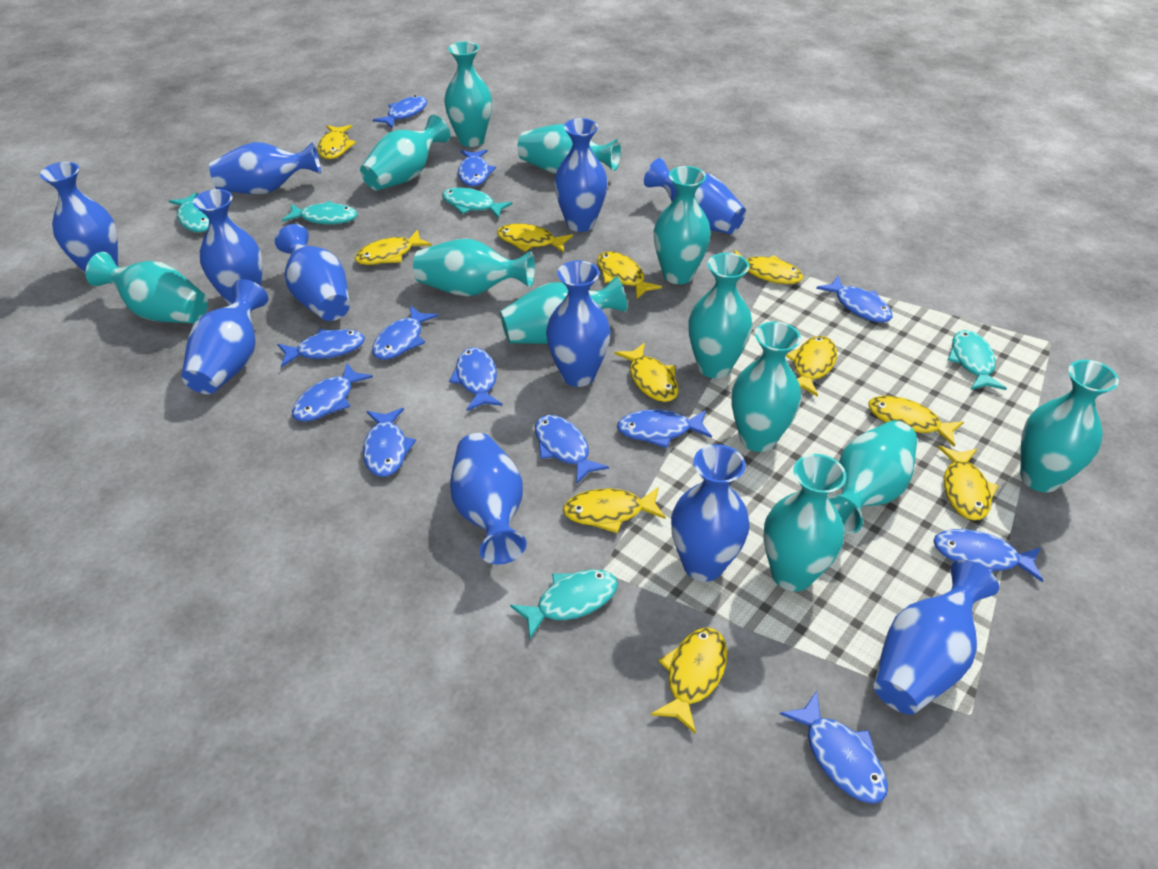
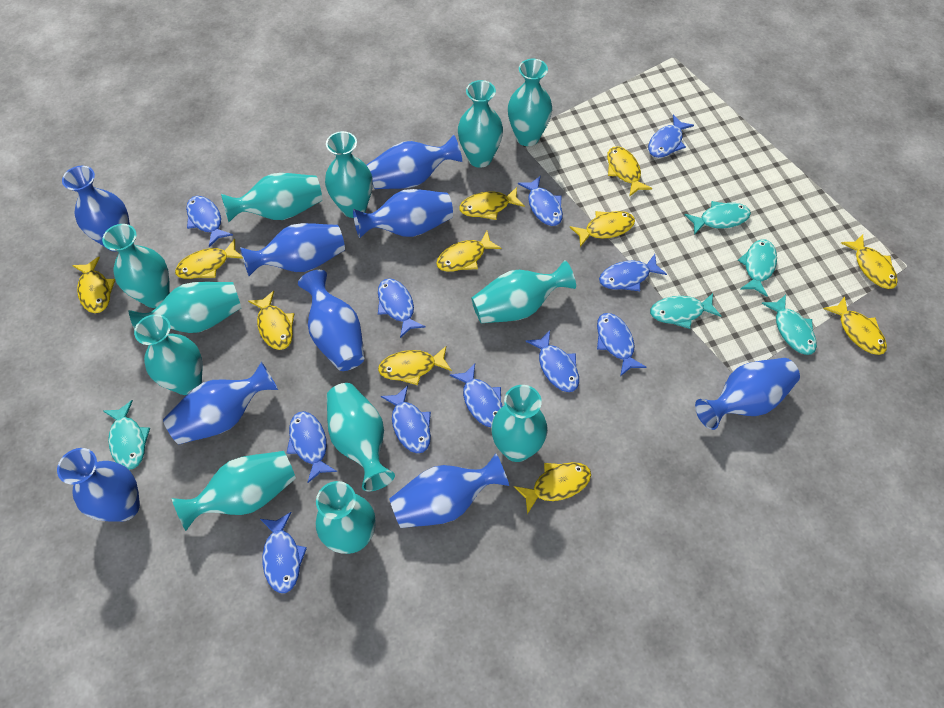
blue fish: [277,329,365,367] [292,363,373,422] [363,408,416,477] [372,305,438,360] [373,95,427,128] [449,347,503,411] [458,149,496,187] [535,415,609,484] [617,409,712,448] [780,691,888,804] [816,276,892,323] [933,529,1043,582] = 12 -> [186,196,233,247] [260,512,307,593] [286,411,337,483] [378,278,426,338] [381,386,431,453] [450,363,503,427] [518,175,563,226] [525,330,579,392] [597,313,647,376] [599,254,667,291] [648,114,694,158] = 11
blue vase: [40,162,118,273] [181,279,269,394] [193,189,263,305] [209,142,321,194] [275,224,350,321] [450,433,527,564] [546,260,610,387] [554,118,608,232] [644,158,746,234] [671,444,750,582] [874,560,999,715] = 11 -> [57,448,140,522] [62,166,130,251] [163,362,278,444] [240,223,345,276] [298,270,365,371] [353,189,453,238] [367,135,462,189] [389,453,509,528] [695,358,800,430] = 9

